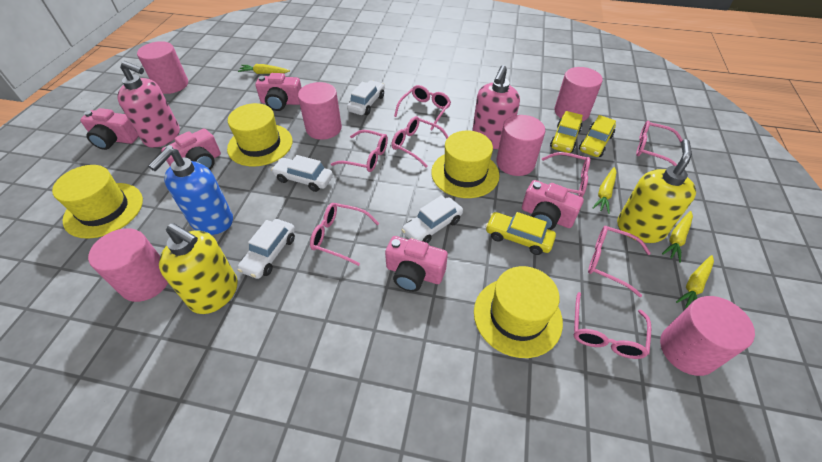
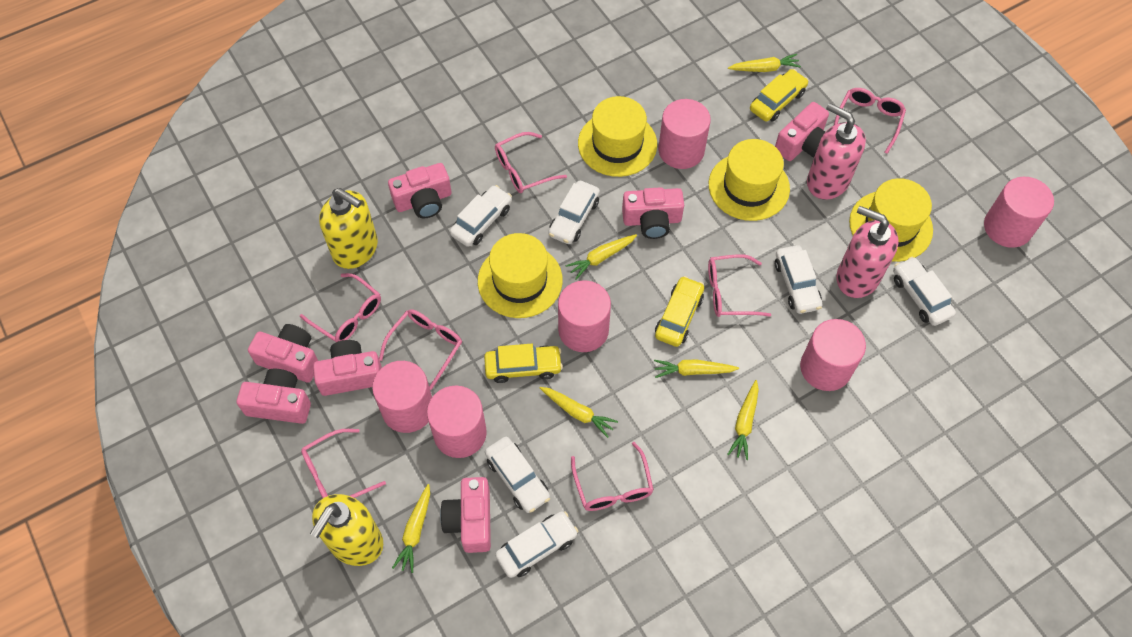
blue soap dispenser: [148,147,233,235] = 1 -> none = 0
pink camera: [80,108,139,150] [161,128,221,170] [255,73,302,111] [385,236,448,292] [522,180,584,230] = 5 -> [237,369,311,424] [248,324,318,383] [313,340,382,396] [388,163,452,218] [440,477,491,553] [622,187,684,239] [775,102,829,161] = 7
pink glasses: [310,203,379,266] [331,130,388,172] [391,116,448,168] [394,85,451,130] [542,152,590,197] [574,292,651,359] [588,226,651,297] [636,120,682,166] = 8 -> [300,273,381,342] [301,429,386,498] [379,309,462,390] [495,132,567,193] [571,442,654,511] [708,254,771,317] [834,88,906,154] = 7
white car: [237,219,295,279] [271,155,333,192] [347,80,385,115] [402,195,463,243] = 4 -> [450,185,512,247] [485,437,550,513] [495,511,578,578] [549,181,600,244] [775,245,822,314] [893,257,956,326] = 6
yellow carrot: [238,64,290,74] [593,167,616,214] [662,211,693,263] [676,255,714,308] = 4 -> [392,484,430,573] [540,387,618,438] [566,234,637,279] [654,359,739,378] [727,380,759,460] [728,54,801,72] = 6

